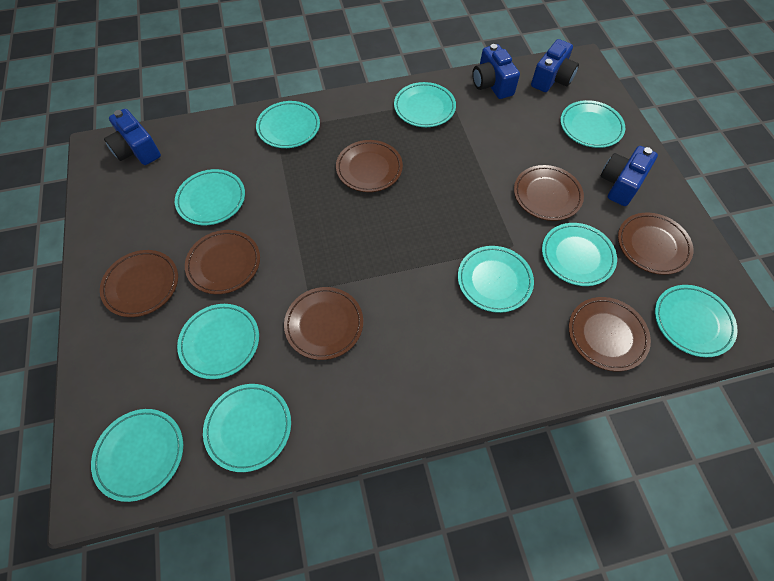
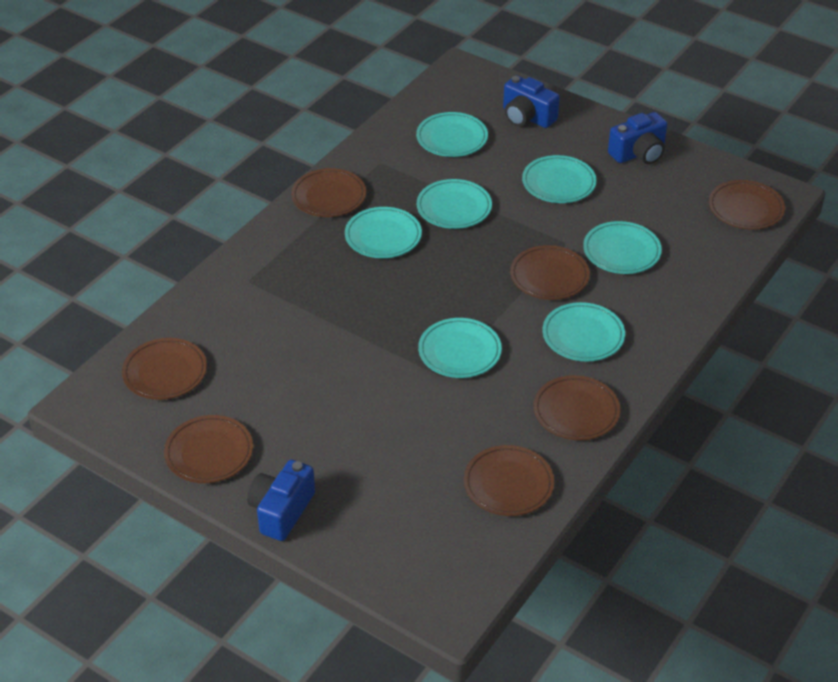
blue camera: [104,109,161,165] [472,44,520,99] [531,39,579,92] [600,146,658,206] = 4 -> [247,460,315,541] [503,75,560,128] [608,112,667,164] = 3
turquoise plate: [91,409,183,502] [175,169,245,225] [177,304,259,379] [203,384,291,472] [256,101,320,148] [394,82,456,127] [458,246,534,313] [542,223,617,286] [560,100,625,148] [655,285,738,357] = 10 -> [345,207,422,258] [416,112,488,157] [417,179,492,229] [418,318,502,378] [522,155,597,203] [542,302,625,361] [583,221,662,274] = 7

